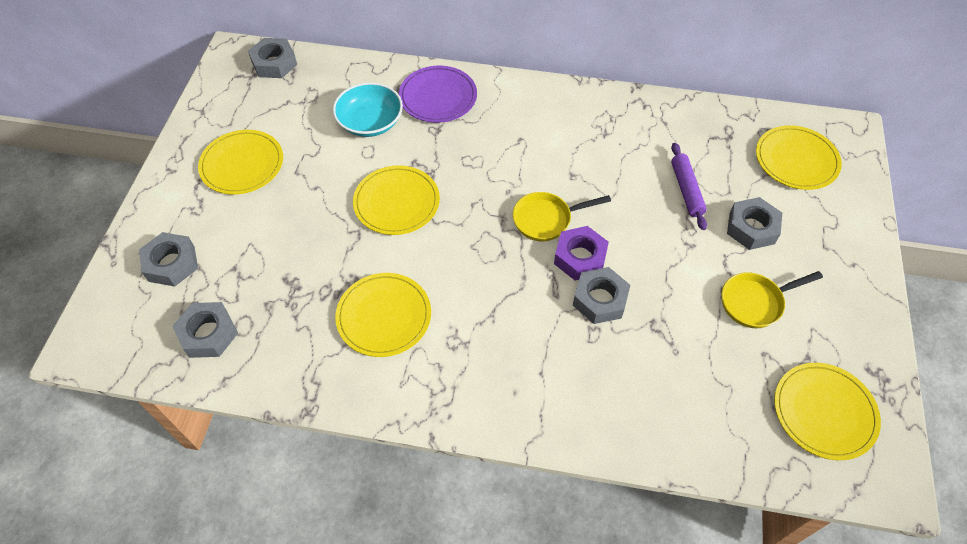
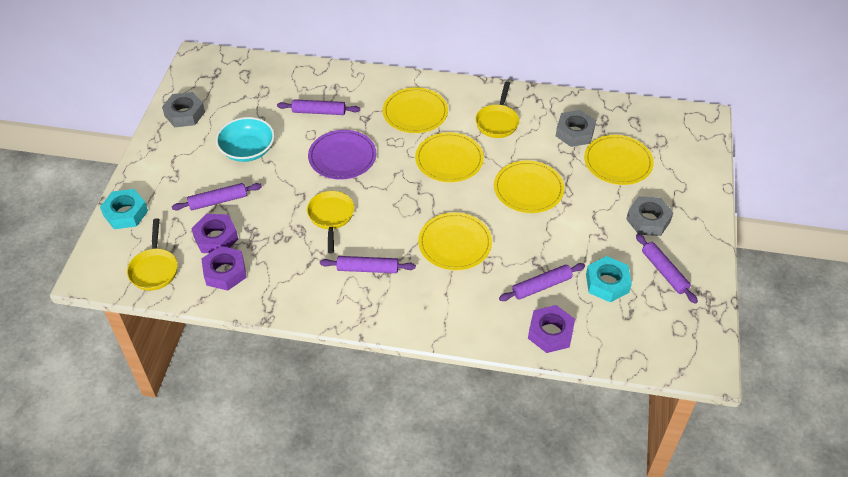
grey nut: [139,232,198,287] [172,302,238,358] [248,38,297,78] [573,267,630,324] [727,197,782,250] = 5 -> [162,92,205,127] [556,110,596,147] [626,196,673,236] = 3
purple nut: [554,226,609,281] = 1 -> [191,214,238,253] [201,246,247,291] [528,305,575,353] = 3
purple rolling pin: [671,143,707,230] = 1 -> [172,183,262,210] [277,99,360,115] [320,256,416,273] [499,263,585,301] [636,234,698,304] = 5
turquoise nut: none = 0 -> [100,189,148,229] [586,256,632,303] = 2
yellow pan: [513,192,611,241] [721,271,823,328] = 2 -> [127,218,178,291] [307,191,354,253] [475,81,519,138] = 3

